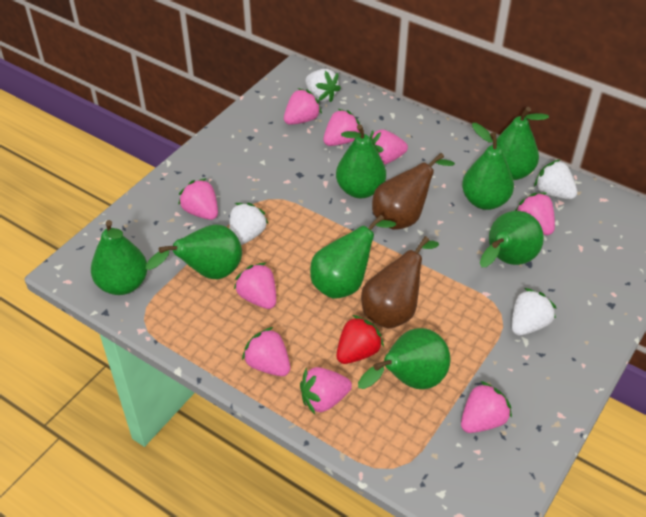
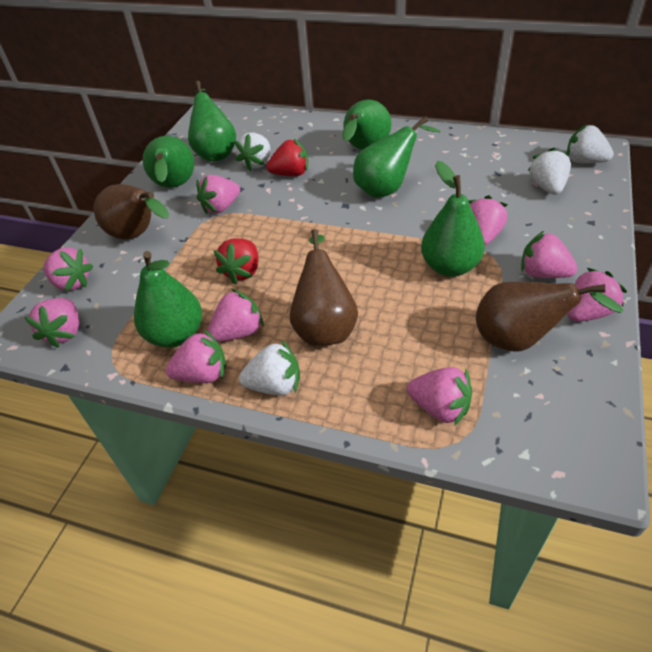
brown pear: [361,236,439,329] [372,153,455,230] = 2 -> [94,184,169,239] [290,229,358,346] [476,282,624,351] = 3
green pear: [91,220,148,295] [146,225,242,279] [310,214,396,299] [336,124,386,198] [358,328,450,389] [462,123,514,210] [480,211,544,267] [492,107,549,180] = 8 -> [134,251,202,348] [142,136,194,188] [188,81,236,161] [343,100,391,150] [353,116,440,198] [421,161,485,277] = 6
red strawberry: [337,315,384,364] = 1 -> [214,238,258,284] [266,139,308,176] = 2

